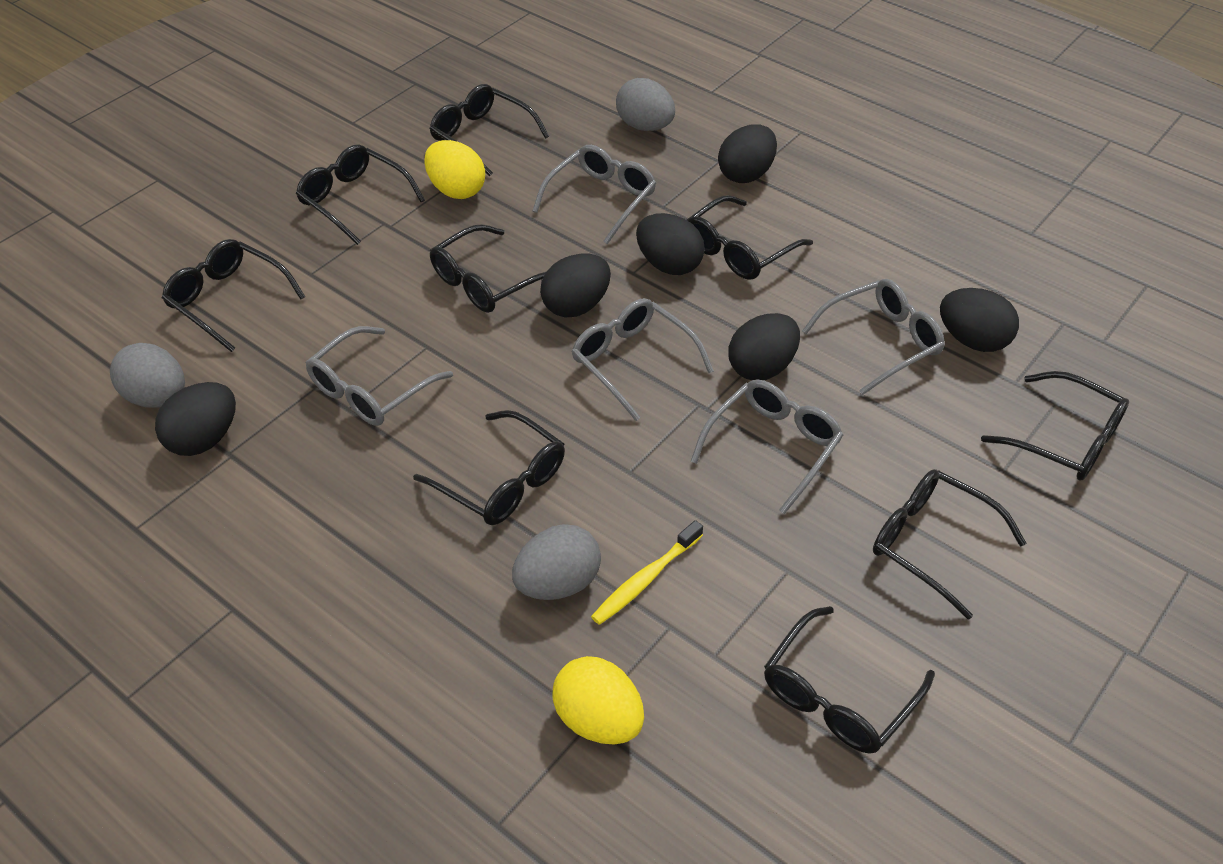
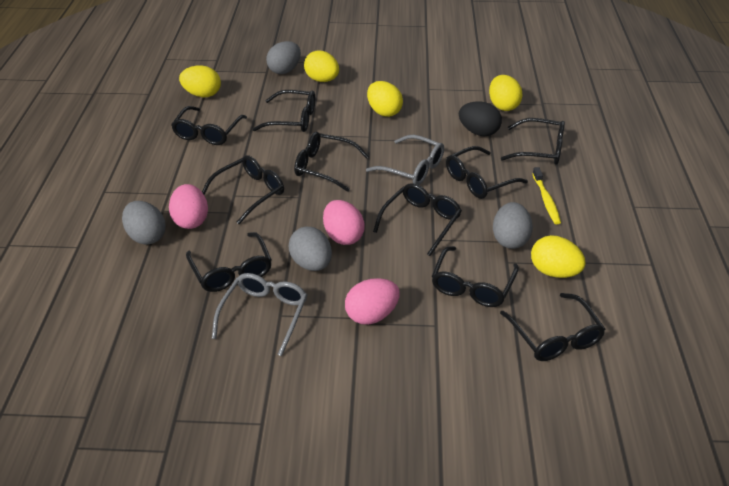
black egg: [155,382,236,456] [540,253,611,318] [636,213,705,275] [718,125,777,183] [729,313,800,380] [940,288,1019,352] = 6 -> [459,101,502,136] = 1
black glasses: [162,239,305,352] [296,145,425,245] [413,410,565,525] [429,84,549,177] [430,224,546,313] [687,195,813,280] [764,606,935,754] [873,469,1026,620] [981,371,1129,481] = 9 -> [171,106,247,145] [186,232,272,292] [202,155,284,224] [252,90,315,132] [294,132,369,192] [373,183,462,256] [432,246,519,307] [446,146,528,199] [500,293,606,361] [501,118,565,165] = 10
grey egg: [110,343,185,408] [512,524,601,600] [616,78,675,131] = 3 -> [122,201,166,245] [266,41,301,74] [288,227,332,271] [493,202,533,249] = 4
grey glasses: [305,326,453,426] [533,145,656,244] [572,298,714,421] [690,379,843,514] [802,279,945,395] = 5 -> [212,273,307,356] [366,135,444,185] = 2
pink egg: none = 0 -> [169,184,208,229] [323,200,365,245] [345,278,400,325] = 3
yellow egg: [424,140,485,199] [552,656,644,745] = 2 -> [179,65,221,97] [304,51,339,82] [367,81,403,117] [489,75,523,111] [531,235,586,278] = 5

